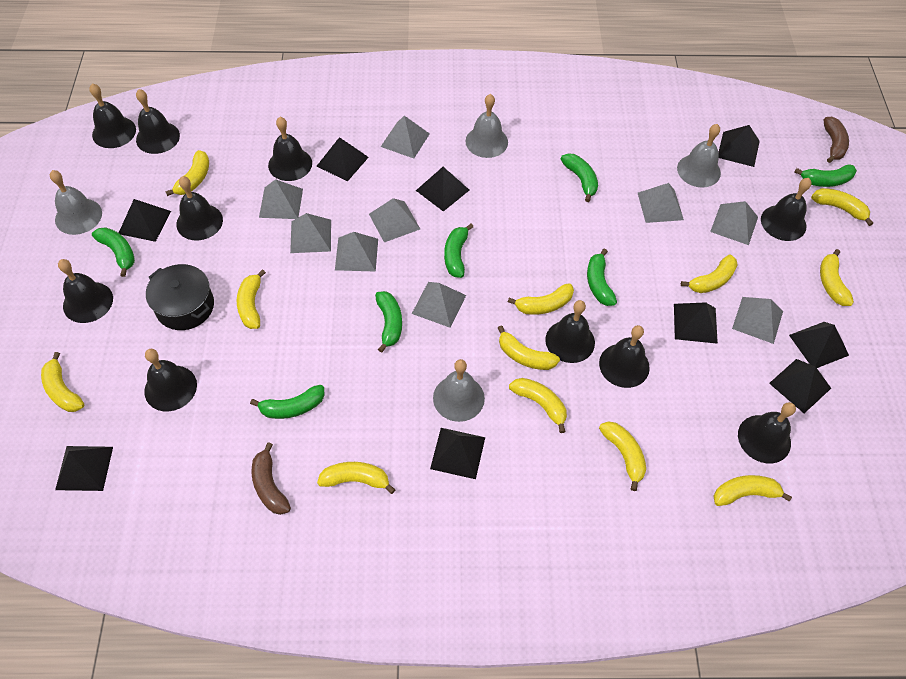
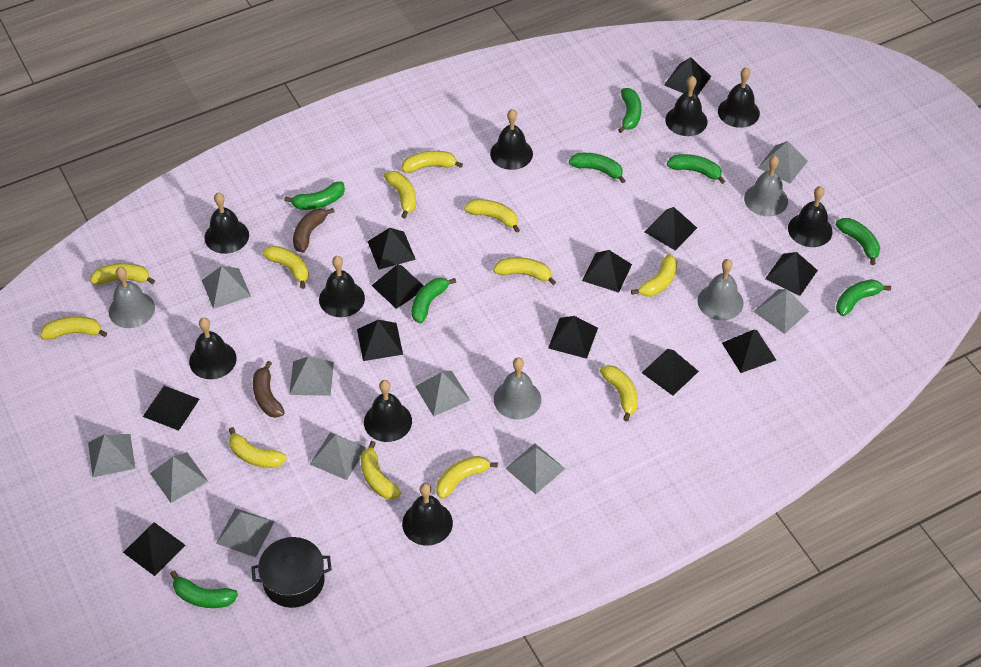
black bell: [58,259,113,323] [90,83,136,148] [136,89,180,154] [144,349,197,411] [176,176,223,240] [268,117,312,181] [545,300,595,363] [599,325,650,388] [738,402,796,463] [761,178,812,241] = 10 -> [189,318,237,379] [204,193,249,254] [319,256,365,317] [364,380,412,442] [402,483,453,545] [490,109,533,170] [665,76,707,136] [718,67,760,128] [788,186,833,247] = 9
black pyramid: [55,446,113,491] [119,199,171,242] [317,137,369,182] [416,167,469,212] [430,428,485,479] [674,302,718,344] [718,125,760,167] [769,359,831,413] [789,322,849,368] = 9 -> [123,522,185,576] [143,386,199,431] [357,320,403,361] [367,228,416,269] [371,264,424,309] [548,316,598,359] [582,250,632,293] [642,349,699,396] [644,207,697,250] [664,57,711,96] [722,330,776,373] [765,252,818,296] = 12
green banana: [92,227,135,277] [250,385,325,419] [375,291,402,353] [444,224,473,278] [561,153,598,202] [587,248,617,306] [794,164,857,187] = 7 -> [170,570,238,608] [284,181,345,210] [412,278,456,323] [569,153,626,183] [618,88,642,133] [667,154,725,184] [836,218,880,265] [836,279,891,316] = 8
grey pyramid: [259,179,303,219] [290,213,331,253] [335,232,378,272] [369,198,420,242] [381,116,430,159] [412,282,466,328] [638,183,684,223] [710,201,758,245] [732,297,783,344] = 9 -> [88,434,135,477] [150,452,208,503] [202,266,251,309] [216,508,275,557] [289,356,334,396] [310,432,367,480] [415,371,471,417] [505,444,565,494] [753,289,809,334] [758,141,808,183] = 10

